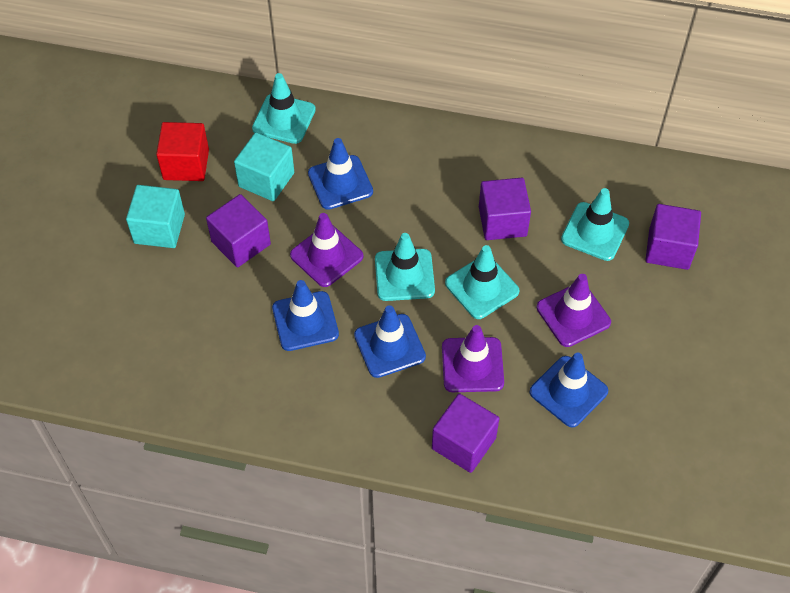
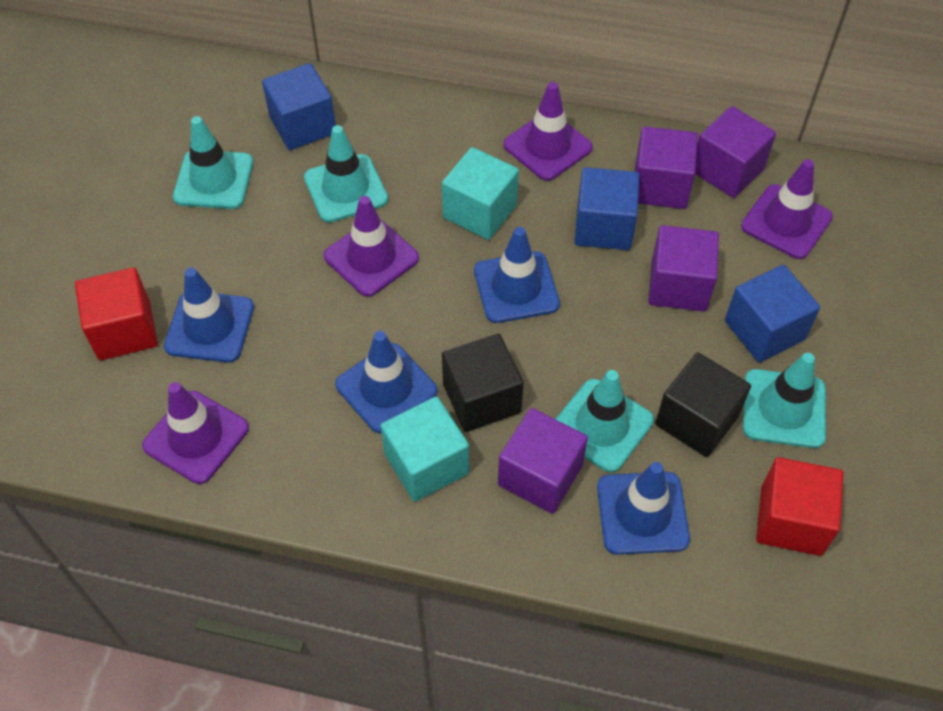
black cube: none = 0 -> [442,334,524,432] [655,352,751,457] = 2
blue cube: none = 0 -> [262,63,336,150] [574,167,640,250] [725,265,820,363] = 3
purple traffic cone: [290,213,363,287] [442,325,504,392] [537,274,611,347] = 3 -> [142,382,249,484] [324,196,419,297] [503,82,593,181] [741,159,833,259] = 4
red cube: [156,122,209,181] = 1 -> [75,267,158,360] [756,457,843,556] = 2

